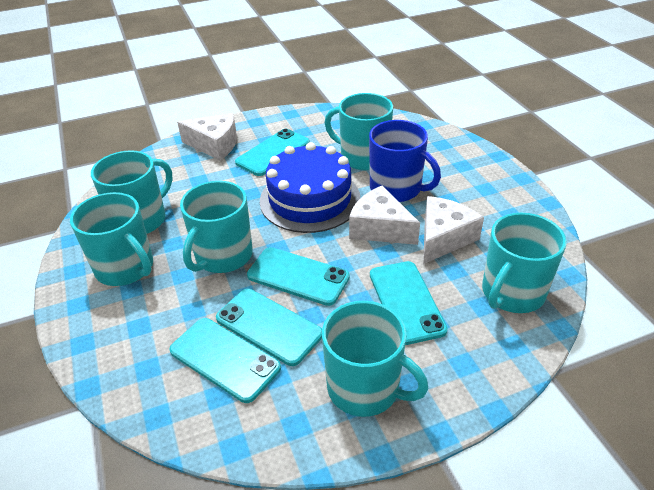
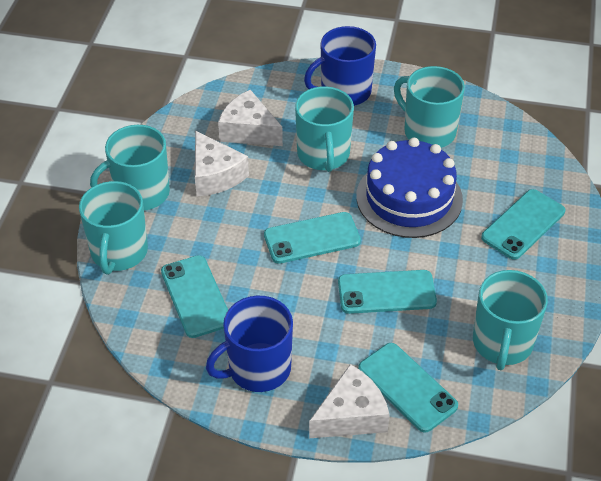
blue mug: [369,120,441,202] = 1 -> [206,296,293,392] [304,26,376,106] = 2
turquoise mug: [70,192,153,286] [91,150,173,234] [180,181,253,273] [322,301,428,417] [324,93,393,170] [482,213,567,313] = 6 -> [79,181,148,275] [90,125,170,210] [295,87,354,172] [394,66,465,148] [473,270,548,370] = 5

